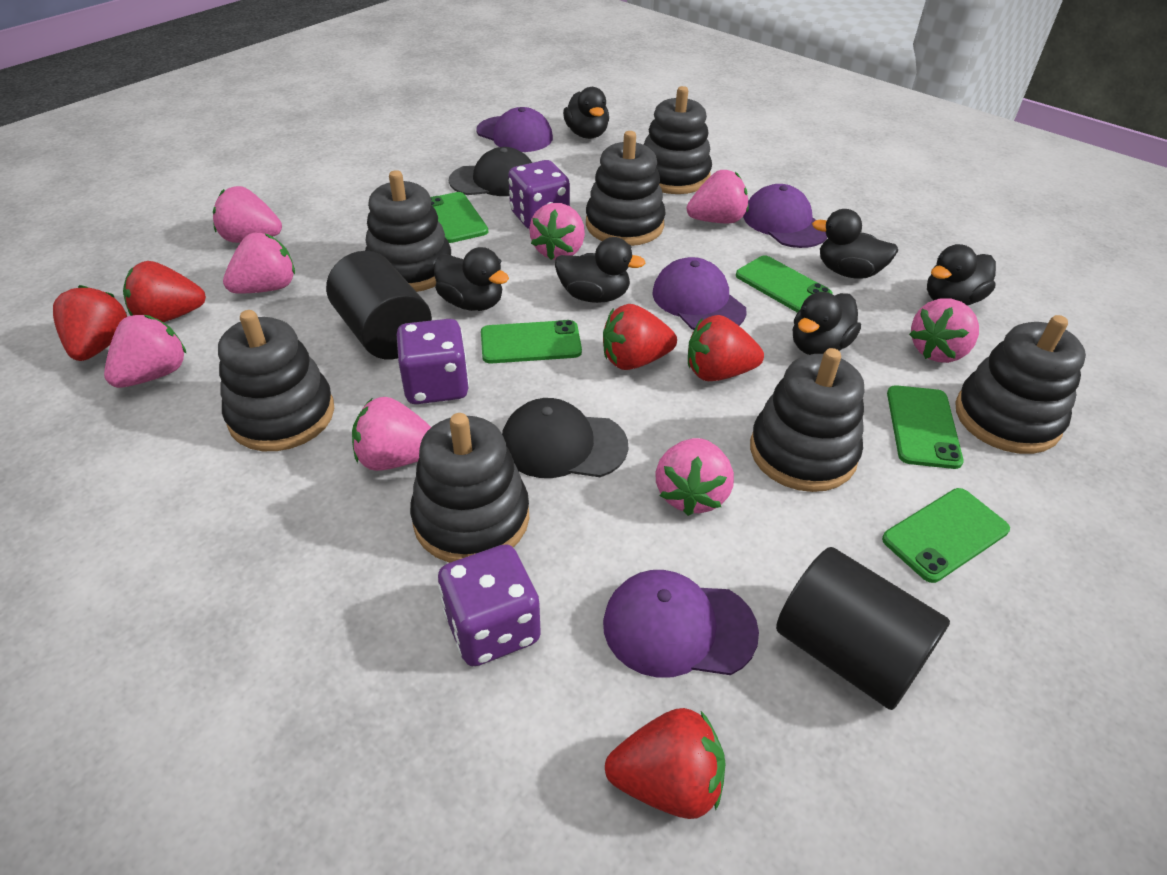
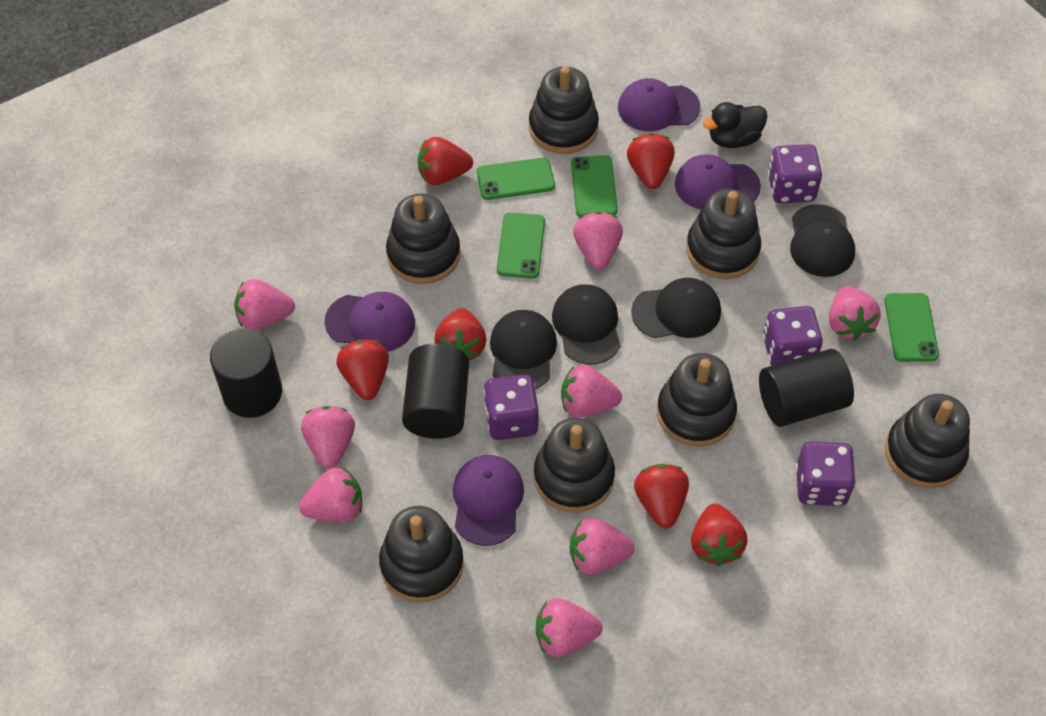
black cap: [449,147,532,196] [502,398,628,478] = 2 -> [490,310,557,389] [552,284,621,365] [631,278,721,338] [790,204,855,277] = 4
black cylinder: [326,251,432,360] [776,547,950,710] = 2 -> [210,328,282,418] [402,343,469,439] [759,349,854,427] = 3
black duck: [434,247,509,311] [555,237,645,303] [563,87,609,139] [793,292,861,355] [812,209,898,279] [927,244,996,306] = 6 -> [703,102,768,148] = 1
green phone: [430,192,488,243] [481,320,582,363] [736,255,833,313] [882,488,1010,583] [887,385,964,469] = 5 -> [477,158,555,200] [497,213,545,278] [571,155,618,217] [884,293,939,362] = 4
purple dice: [397,319,469,404] [438,544,541,667] [508,160,570,229] = 3 -> [484,374,539,440] [763,306,823,366] [768,144,822,203] [796,441,856,506] = 4
red strawberry: [53,285,127,361] [123,261,206,322] [603,304,677,370] [605,708,725,819] [688,315,764,381] = 5 -> [336,340,389,400] [418,137,473,185] [434,308,486,360] [627,133,675,189] [634,464,689,528] [691,503,748,566] = 6

